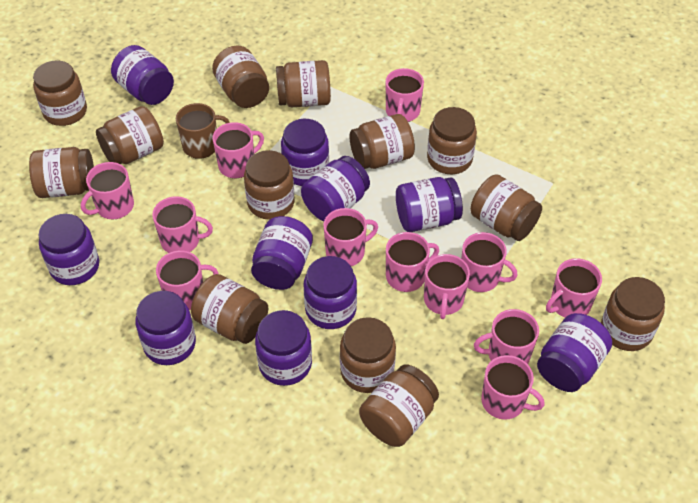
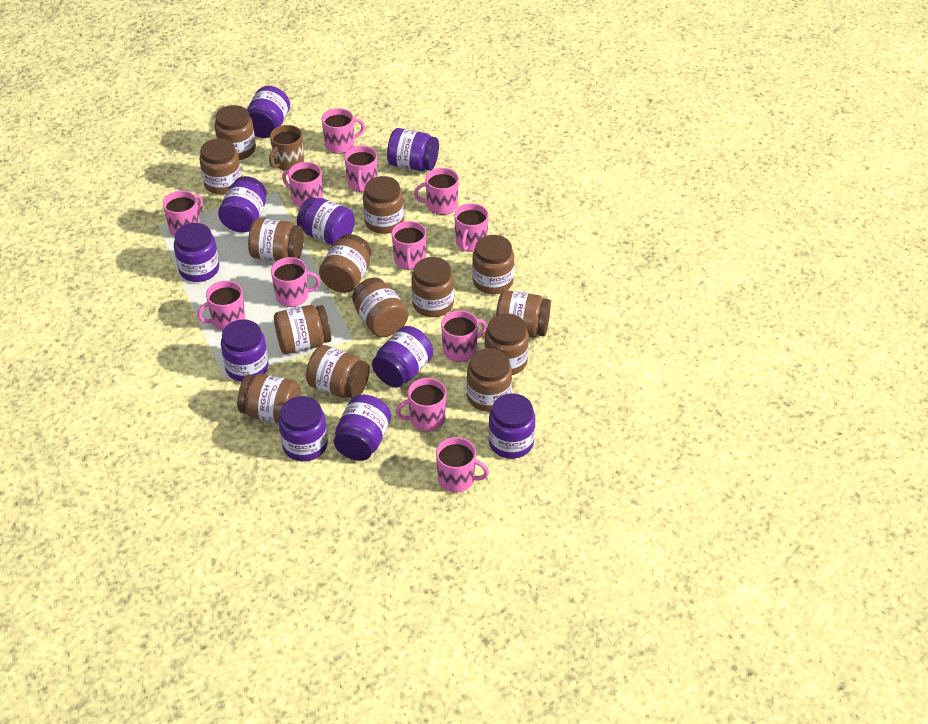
brown jar: [29,147,94,198] [33,60,87,126] [96,106,164,164] [191,274,268,344] [212,45,269,108] [244,150,295,220] [276,60,331,107] [340,317,396,393] [350,114,415,169] [359,365,439,447] [427,107,477,174] [470,174,542,241] [601,277,665,351] = 13 -> [199,138,242,195] [215,105,256,160] [237,374,300,423] [248,218,304,261] [274,305,331,354] [306,345,370,398] [319,234,371,293] [352,278,408,337] [363,176,404,234] [411,257,454,317] [467,348,512,412] [472,235,514,294] [484,313,529,375] [496,290,551,337] = 14

